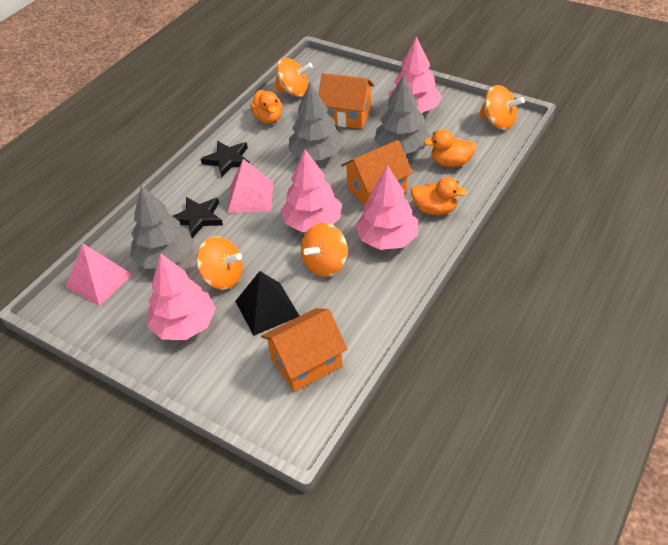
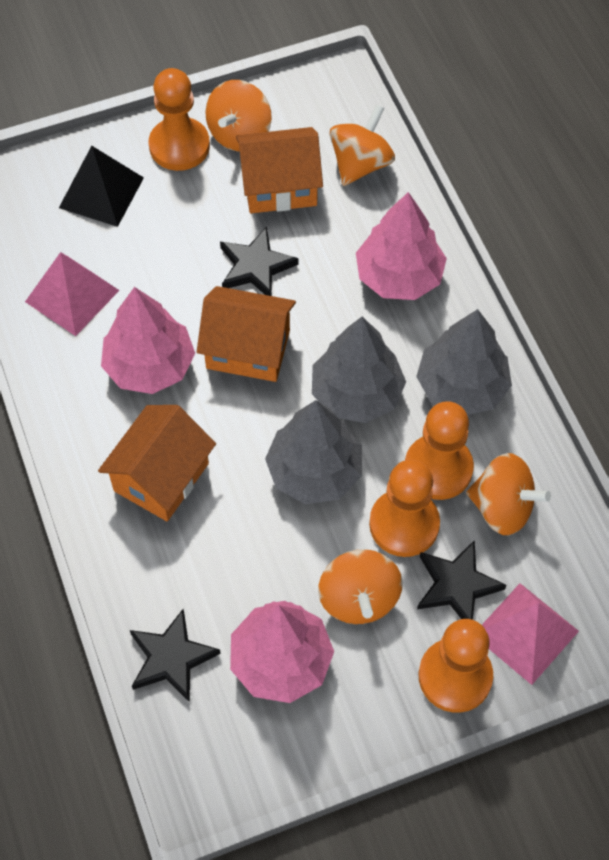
black star: [173,197,223,238] [201,141,250,178] = 2 -> [130,609,221,702] [220,227,298,296] [417,540,507,620] = 3
orange duck: [250,90,282,124] [411,177,467,215] [424,129,477,167] = 3 -> none = 0
orange pawn: none = 0 -> [149,68,210,171] [369,459,440,557] [405,401,474,500] [419,619,493,713] = 4
pink tree: [147,253,216,340] [281,150,342,232] [355,165,418,250] [389,36,442,113] = 4 -> [101,287,195,394] [230,601,334,703] [356,192,447,300] = 3

